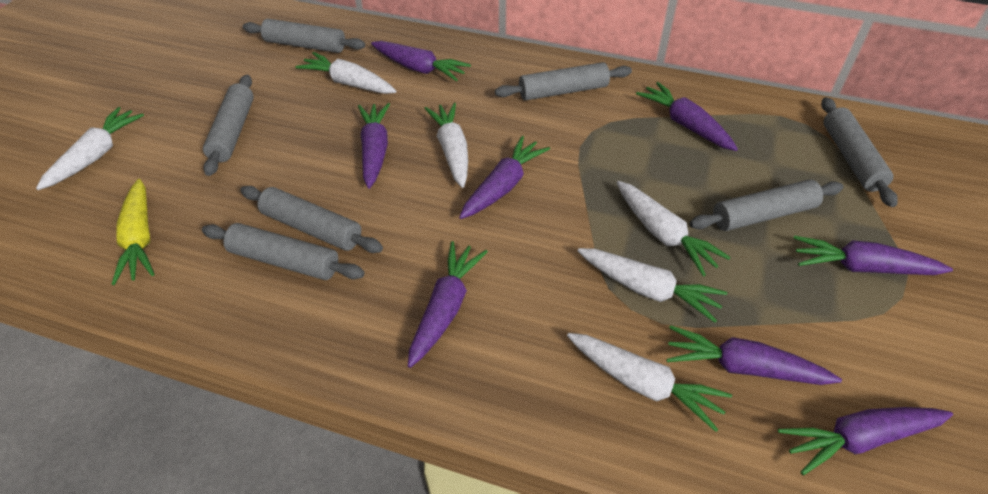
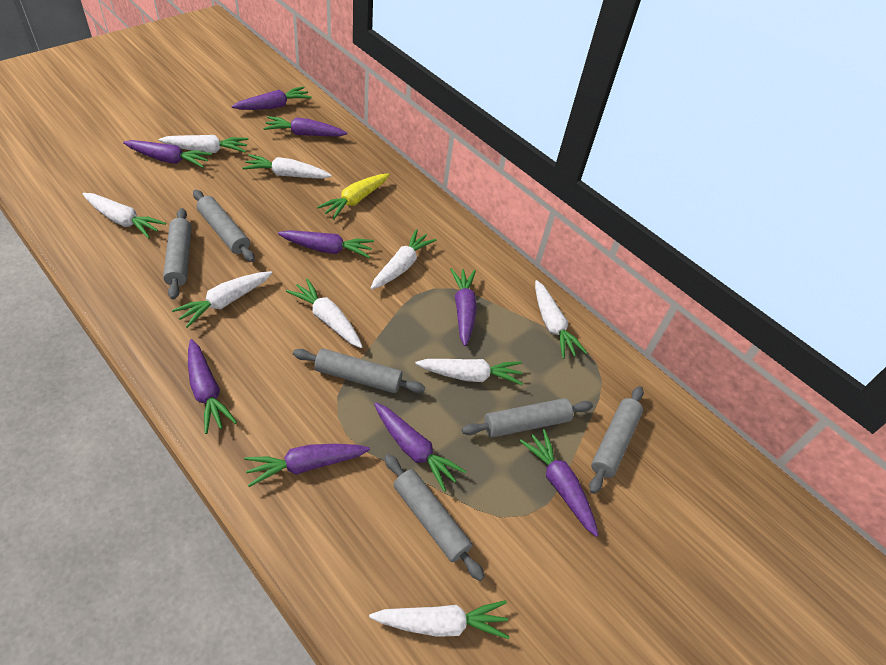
grey rolling pin: [202,223,365,280] [203,75,254,176] [240,186,383,253] [243,19,365,53] [495,62,632,100] [689,179,843,231] [821,97,898,207] = 7 -> [163,208,192,300] [193,190,255,262] [293,348,425,393] [385,454,484,581] [462,398,593,438] [589,386,644,494] = 6
purple carrot: [358,103,390,189] [371,41,471,82] [408,241,488,368] [459,136,550,219] [636,82,738,151] [666,325,842,385] [778,407,953,475] [793,235,953,275] = 8 -> [123,140,212,168] [188,339,237,434] [231,86,312,110] [244,444,370,487] [263,116,347,136] [278,230,374,258] [374,402,466,492] [450,268,477,346] [520,429,599,537] = 9
white carrot: [36,107,144,190] [295,52,396,94] [424,103,468,188] [567,333,732,432] [577,248,727,323] [617,181,731,277] = 6 -> [83,193,166,239] [159,135,249,153] [172,271,272,328] [242,154,332,179] [286,278,363,348] [369,600,509,639] [371,229,437,289] [415,359,523,385] [535,280,587,359] = 9

